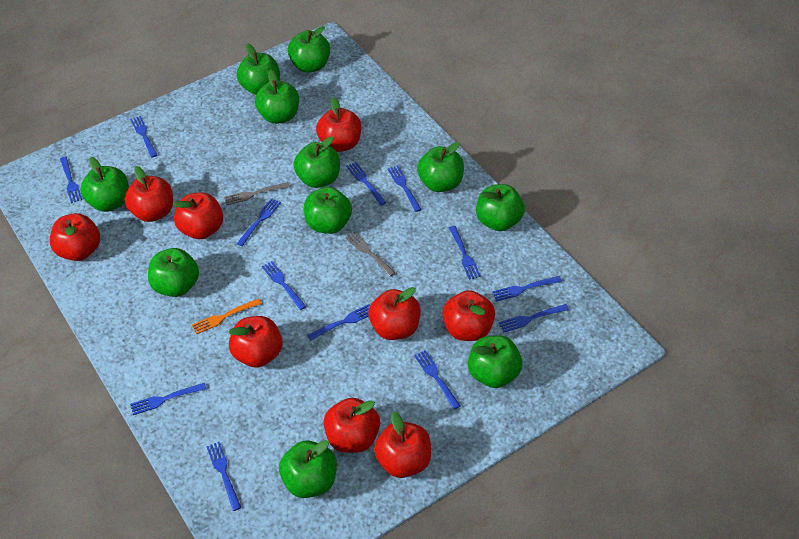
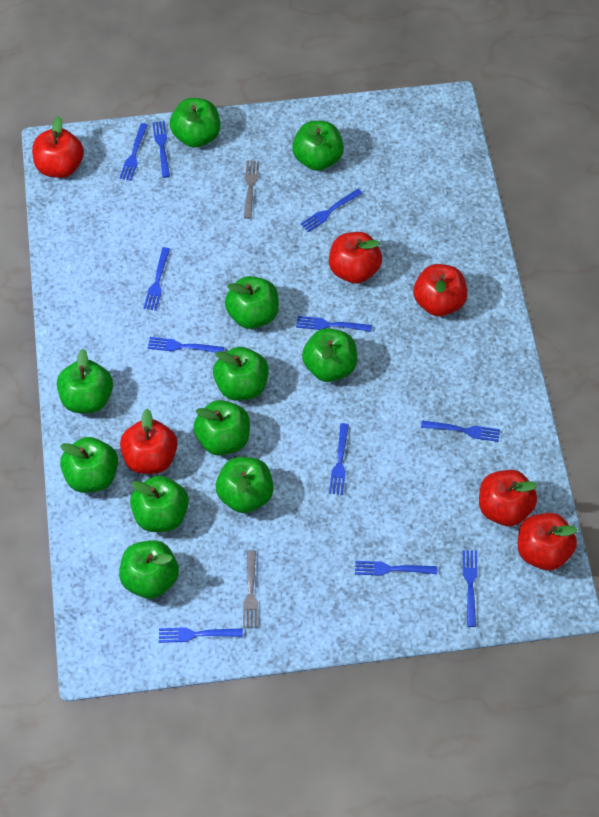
blue fork: [60,157,82,203] [130,116,157,158] [130,383,206,415] [206,442,241,511] [237,198,281,246] [262,261,306,310] [307,304,370,341] [346,162,387,205] [388,165,422,212] [414,350,461,410] [449,226,481,280] [492,276,562,302] [498,304,569,333] = 13 -> [119,123,148,181] [143,247,170,311] [148,337,224,353] [152,121,170,178] [159,627,243,643] [296,316,372,332] [300,189,363,232] [329,423,349,495] [355,561,437,576] [421,420,500,442] [463,550,478,627] = 11
orange fork: [192,298,261,334] = 1 -> none = 0
red apple: [50,213,100,261] [125,166,173,222] [173,192,223,239] [228,316,283,368] [316,97,361,152] [324,398,380,453] [368,287,421,340] [374,411,431,478] [442,290,495,341] = 9 -> [32,116,84,178] [120,409,178,474] [329,232,382,284] [413,264,467,316] [479,470,537,526] [518,513,578,570] = 6

